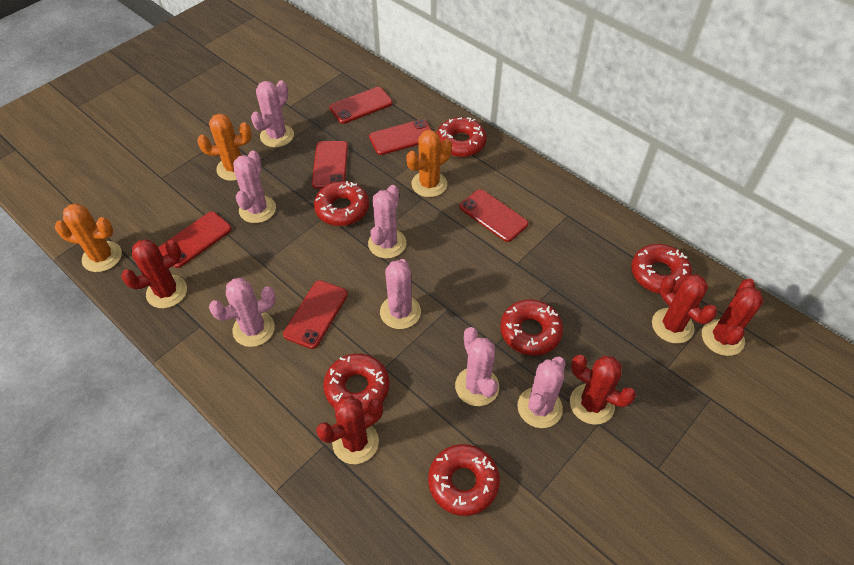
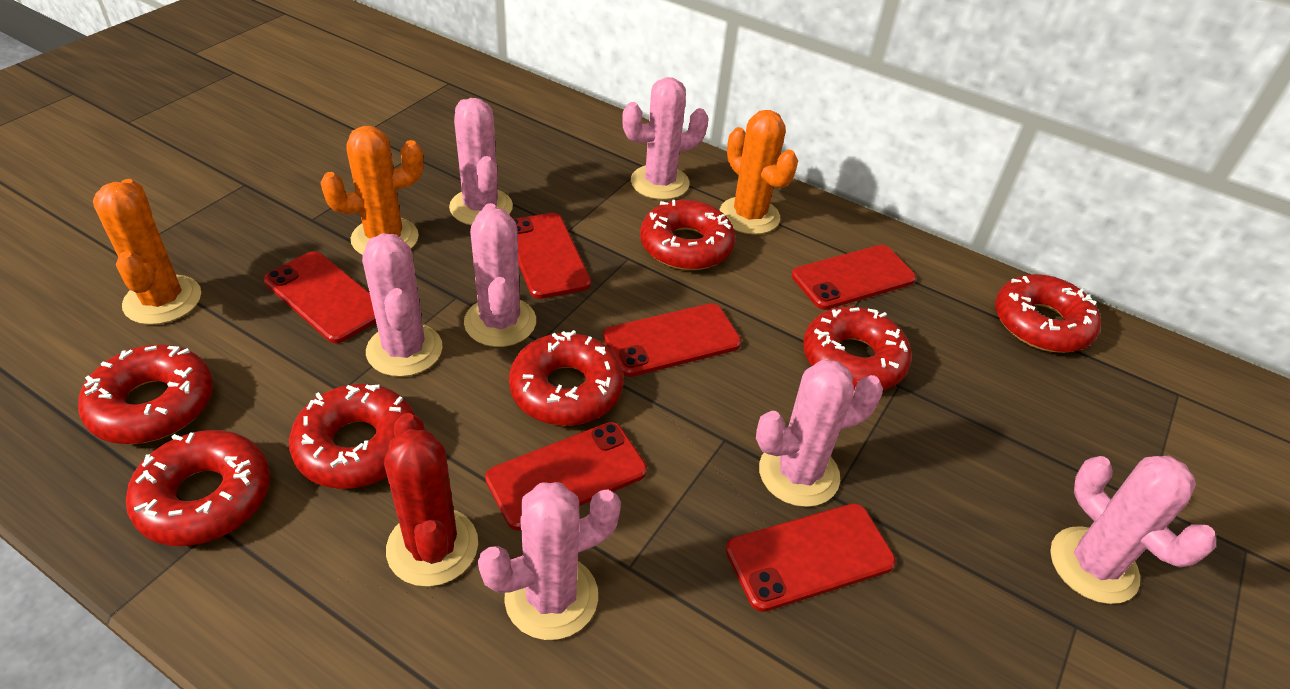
red cactus: [121,239,187,308] [316,395,383,464] [570,354,636,425] [652,274,717,344] [702,279,764,356] = 5 -> [384,413,478,587] = 1
red donut: [314,181,369,226] [323,354,389,414] [428,444,500,516] [437,117,487,157] [500,299,563,356] [631,244,692,294] = 6 -> [78,345,213,444] [126,430,270,546] [289,384,416,489] [509,330,624,426] [640,200,735,270] [803,307,912,390] [995,274,1101,353] = 7

